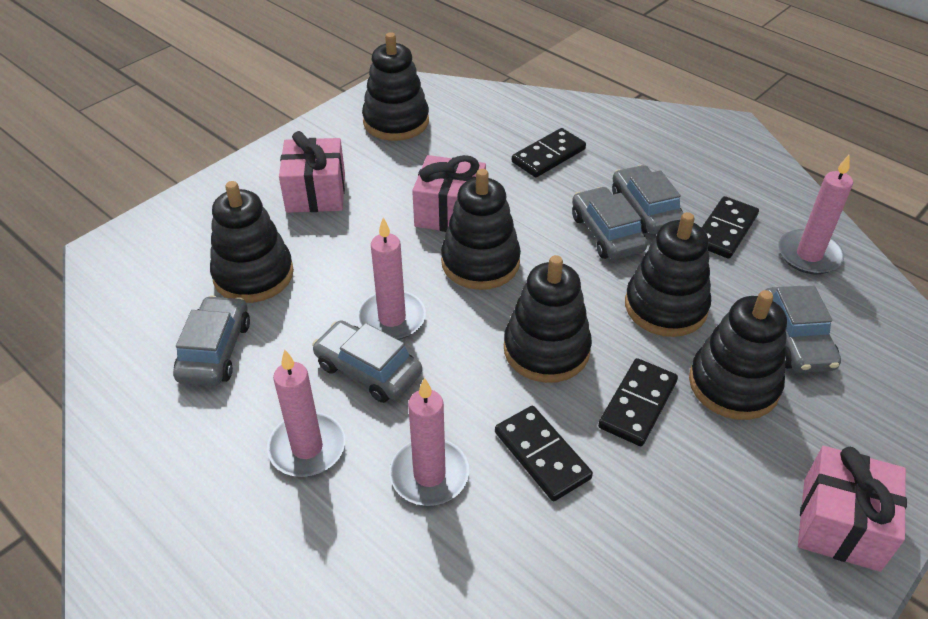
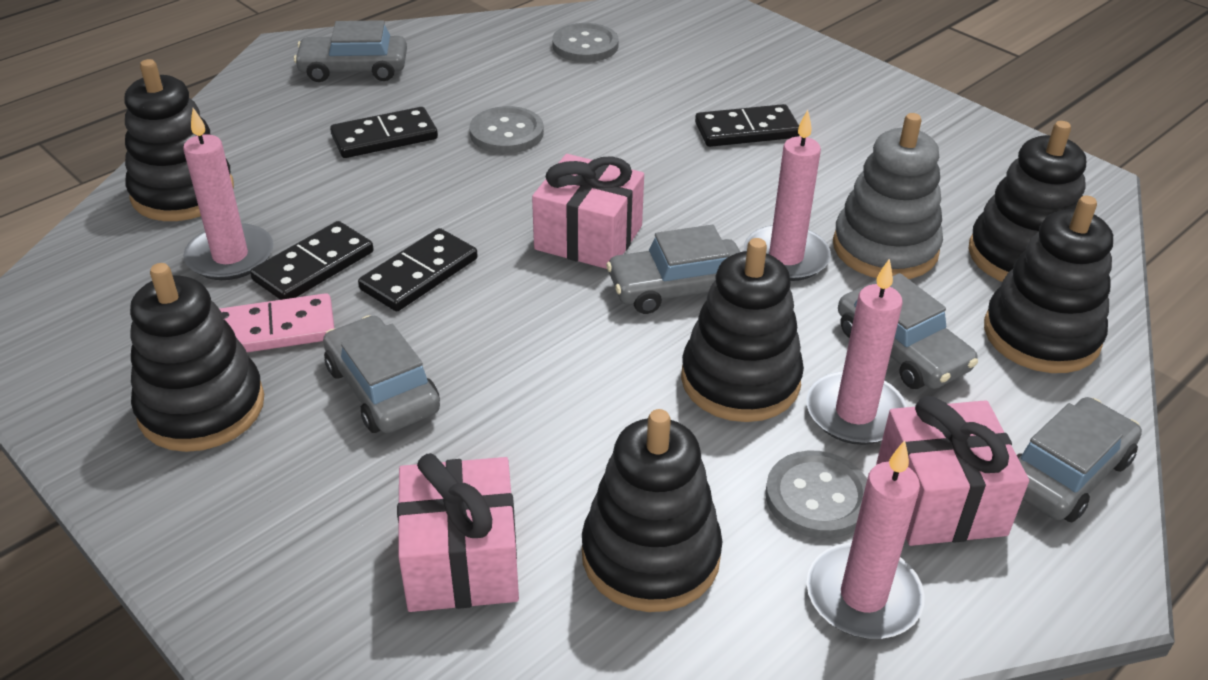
grey button: none = 0 -> [469,106,544,154] [552,23,619,62] [765,451,867,539] = 3
grey stacking toy: none = 0 -> [833,113,943,279] = 1
pink domino: none = 0 -> [219,293,335,352] = 1

